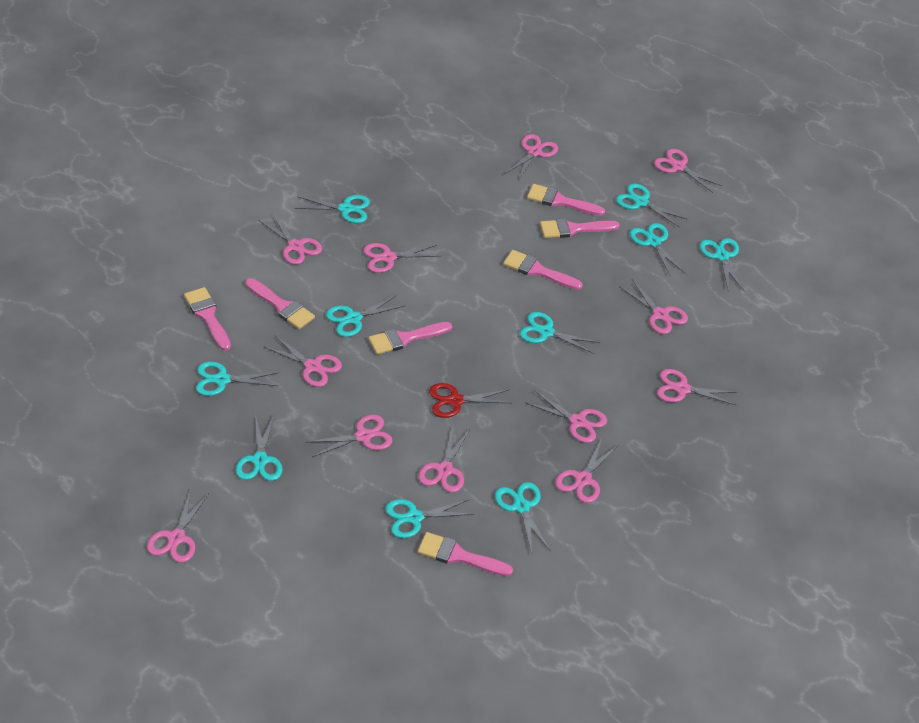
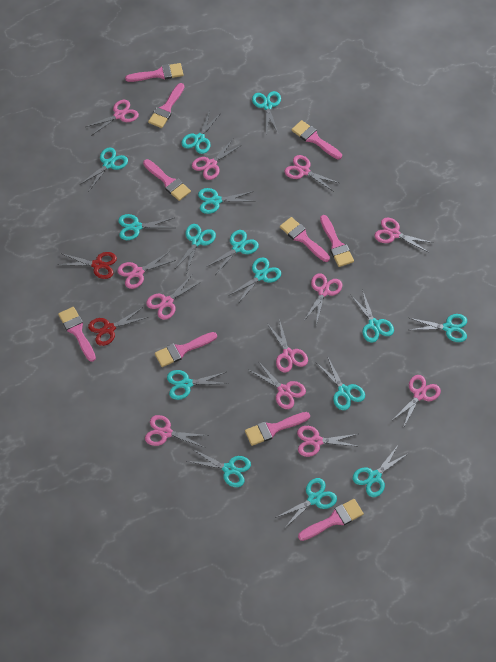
pink brush: [184,287,231,351] [245,278,315,329] [368,322,452,355] [418,532,513,576] [503,250,583,290] [527,184,605,216] [540,218,620,238] = 7 -> [58,307,96,362] [125,63,183,82] [143,159,191,201] [148,83,184,128] [155,332,217,367] [245,412,310,446] [280,217,330,262] [291,120,342,159] [298,499,364,541] [320,215,354,267] = 10
red scissors: [429,383,510,418] = 1 -> [58,252,117,279] [88,307,148,346] = 2
turquoise scissors: [196,362,279,396] [236,415,283,481] [295,195,370,223] [326,295,404,337] [385,499,475,538] [495,482,551,553] [520,312,600,354] [616,184,688,227] [630,223,685,277] [700,238,744,292] = 10 -> [79,147,128,191] [118,214,174,240] [167,370,229,400] [176,224,216,272] [181,111,221,154] [187,448,251,487] [198,188,255,214] [206,230,259,274] [228,257,281,302] [252,91,281,133] [275,478,337,529] [317,358,365,410] [351,292,394,343] [353,444,409,497] [409,314,467,342] = 15

